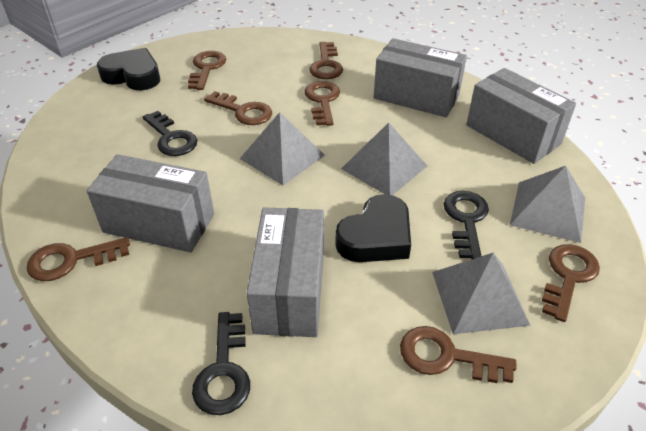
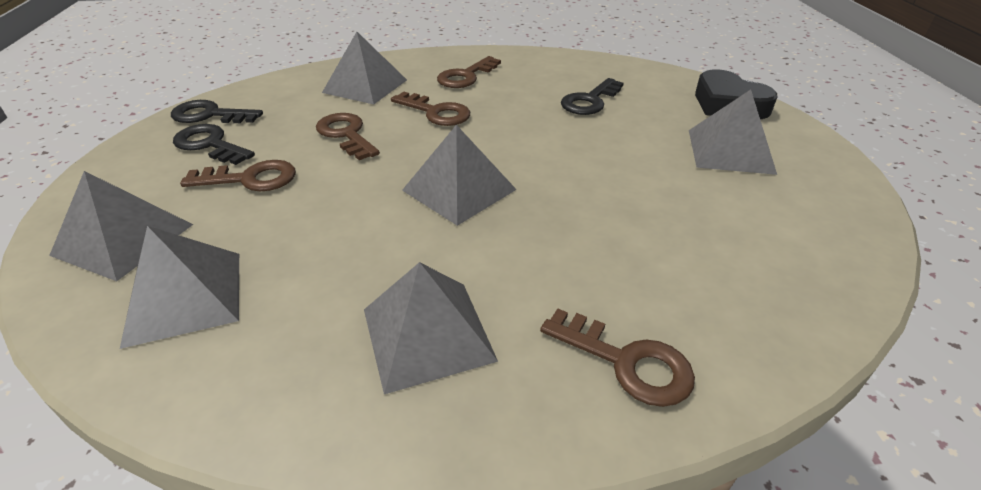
black heart: [97,48,160,91] [335,194,411,262] = 2 -> [695,69,777,119] = 1
brown key: [26,237,130,281] [188,51,226,90] [204,91,272,125] [304,81,340,126] [309,42,343,79] [400,326,517,383] [542,244,600,322] = 7 -> [180,160,296,191] [316,113,380,160] [391,92,470,126] [437,56,501,88] [540,308,695,407] = 5
grey box: [86,154,214,253] [247,207,324,337] [374,38,467,117] [466,68,576,164] = 4 -> none = 0
grey pyramid: [240,112,325,185] [341,122,427,195] [432,253,531,334] [510,166,585,243] = 4 -> [49,171,193,281] [120,226,239,349] [322,32,407,104] [364,262,498,394] [402,125,517,226] [689,89,777,175] = 6

